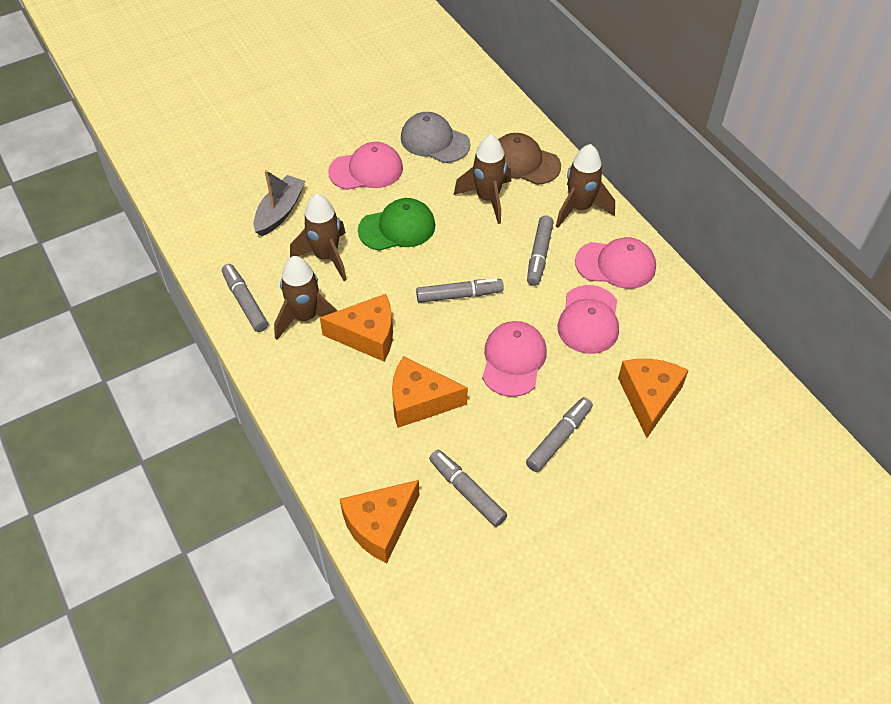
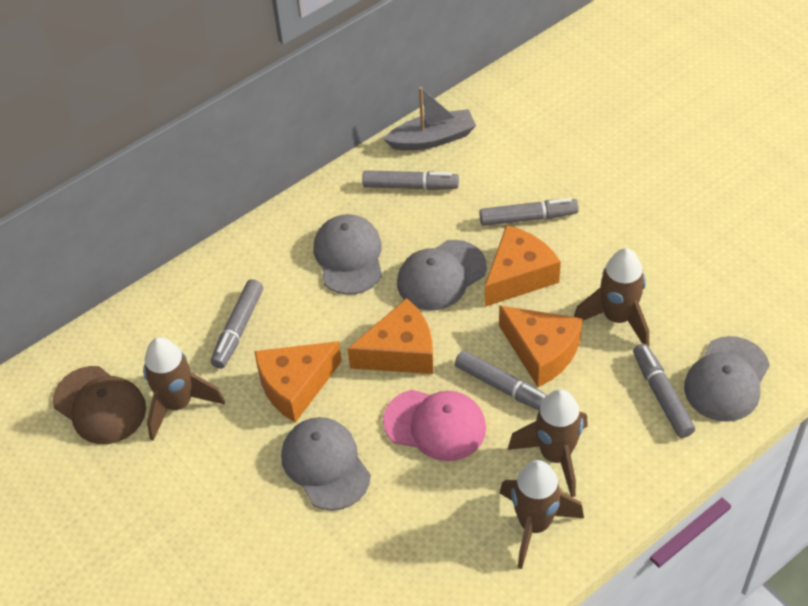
green cap: [358,198,435,251] = 1 -> none = 0
grey cap: [401,112,471,163] = 1 -> [281,417,371,510] [314,214,382,295] [397,240,487,311] [684,336,770,422] = 4
pink cap: [328,142,403,190] [482,321,547,397] [558,285,619,354] [575,237,656,289] = 4 -> [383,390,486,461] = 1

